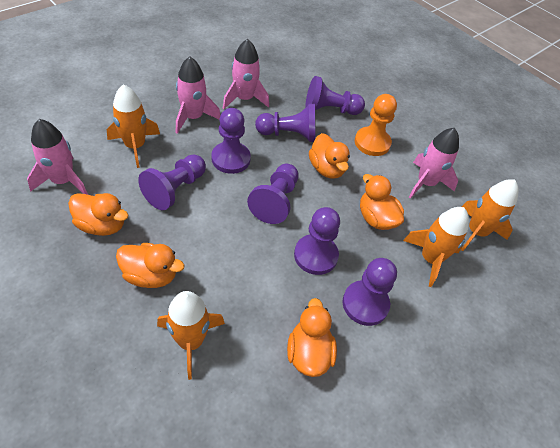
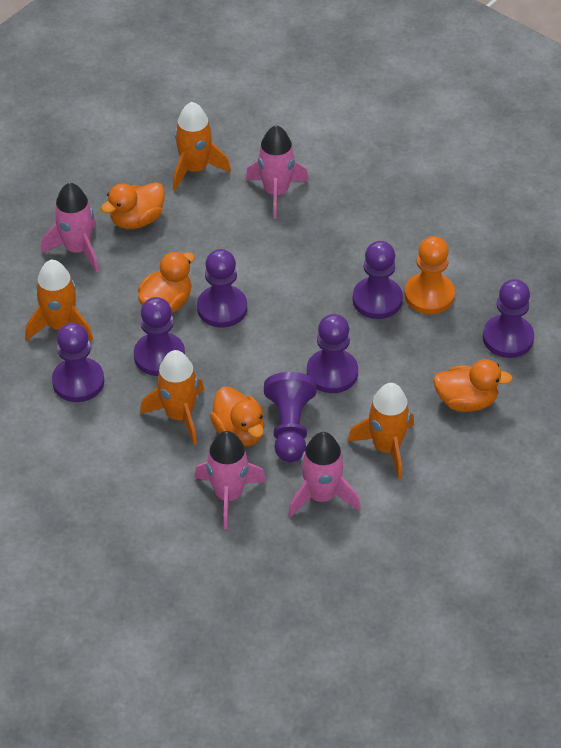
orange duck: [68,193,129,236] [116,243,185,288] [287,298,337,377] [309,133,350,179] [360,174,404,230] = 5 -> [101,182,165,229] [138,251,195,313] [210,387,265,446] [433,359,513,412] = 4

